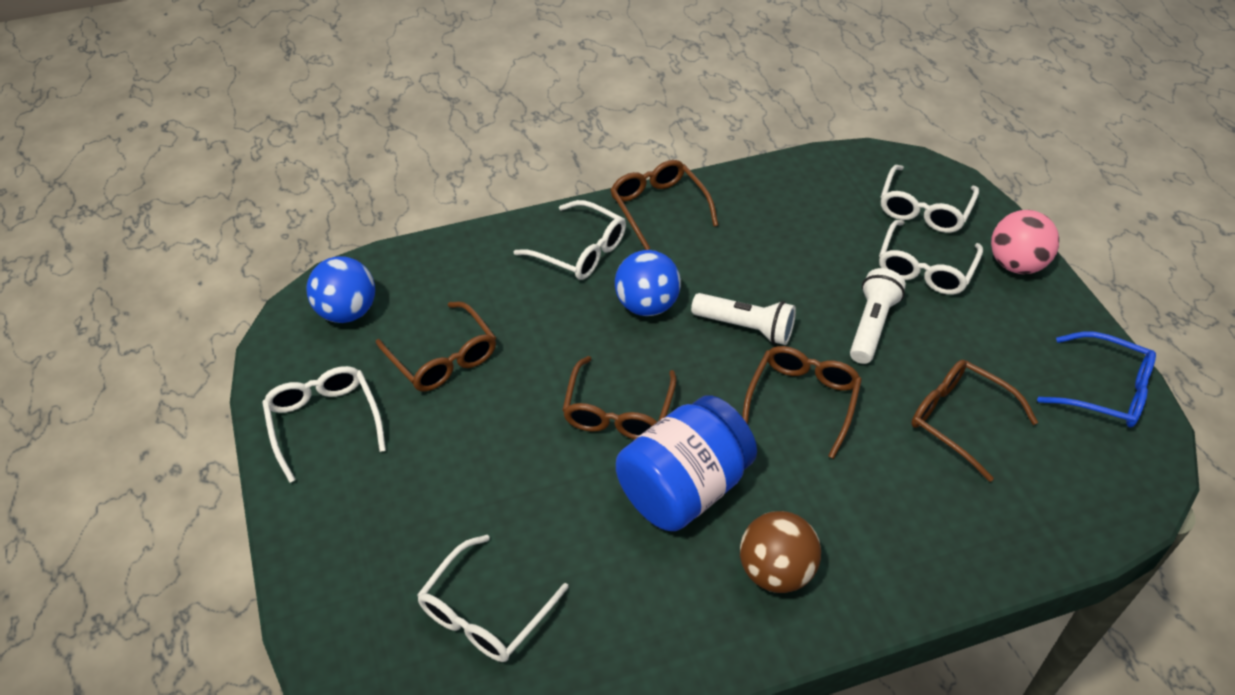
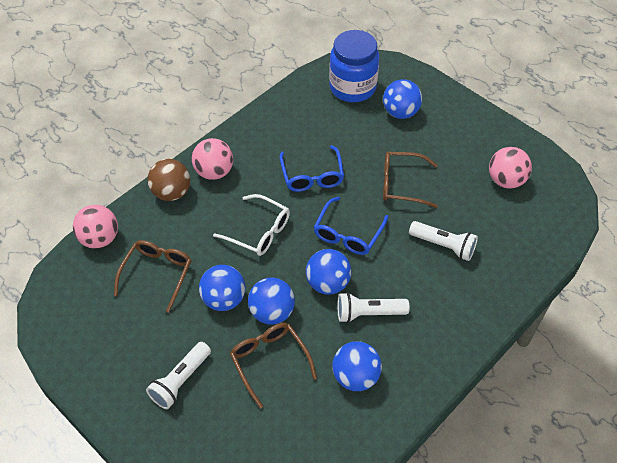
blue ball: [306,256,375,323] [615,250,681,316] = 2 -> [199,265,245,311] [248,278,295,325] [306,249,351,295] [332,341,382,391] [383,79,422,119] = 5
blue glasses: [1037,331,1156,428] = 1 -> [280,145,344,192] [314,197,388,255] = 2
brown glasses: [376,301,496,392] [562,356,677,439] [610,160,718,250] [742,346,862,459] [911,360,1038,482] = 5 -> [114,240,191,312] [230,323,317,408] [383,152,438,208] = 3
pink ball: [991,210,1059,274] = 1 -> [73,205,118,249] [192,138,233,180] [489,147,532,189] = 3
white flashlight: [691,293,796,345] [850,268,906,364] = 2 -> [146,342,211,409] [337,292,410,323] [409,221,478,261] = 3
white glasses: [262,366,386,483] [417,535,569,662] [514,200,626,280] [879,220,983,295] [881,165,979,233] = 5 -> [213,194,290,256] = 1

